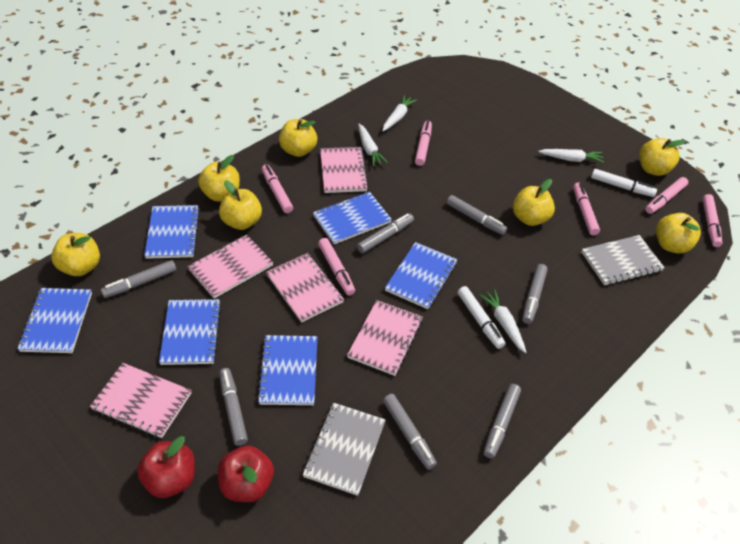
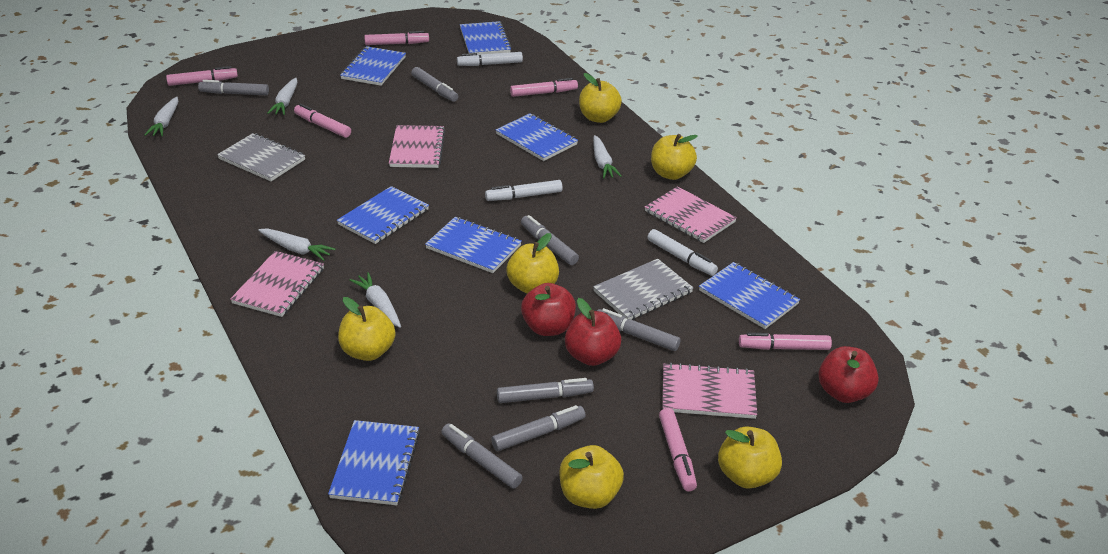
blue notebook: [17,288,92,353] [144,205,200,259] [159,299,221,365] [257,335,317,405] [313,192,392,244] [385,242,458,309] = 6 -> [328,420,420,505] [337,186,429,244] [340,46,406,86] [425,217,522,273] [460,21,512,55] [496,113,578,161] [699,262,800,329] = 7
pink notebook: [90,363,192,438] [187,235,274,299] [266,253,344,323] [320,147,368,193] [347,300,423,376] = 5 -> [230,251,324,317] [389,125,445,168] [645,186,737,243] [663,363,757,419] = 4
red apple: [137,436,195,498] [218,445,274,502] = 2 -> [521,283,576,336] [565,298,621,366] [818,346,879,403] = 3
white carrot: [358,124,388,166] [383,95,417,131] [479,289,527,353] [538,149,604,163] = 4 -> [144,97,178,136] [258,229,336,261] [267,78,297,115] [349,272,401,328] [593,135,622,179] = 5
white marker: [458,286,505,349] [591,169,657,197] = 2 -> [457,52,523,66] [485,180,563,201] [648,229,718,276] = 3
yellow apple: [51,233,100,276] [198,155,240,202] [219,181,262,230] [279,119,317,157] [513,179,555,226] [639,138,686,176] [656,213,701,253] = 7 -> [338,297,395,361] [507,233,559,294] [559,445,624,509] [579,73,622,123] [651,134,698,180] [718,426,782,489] = 6

